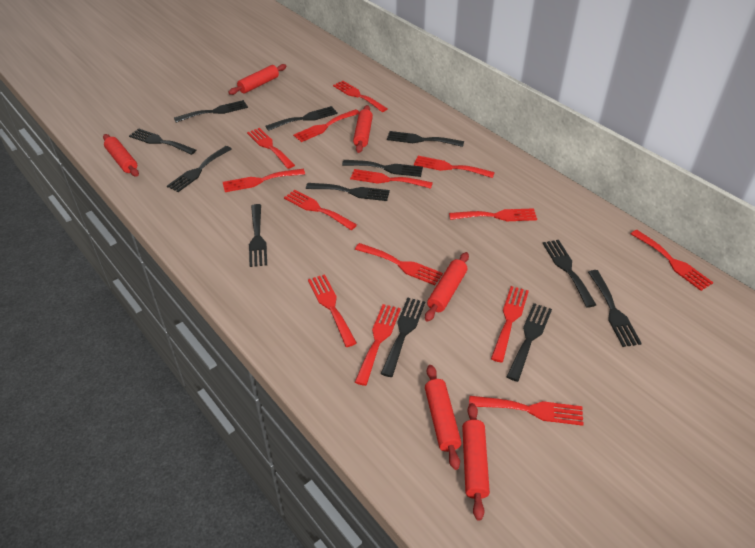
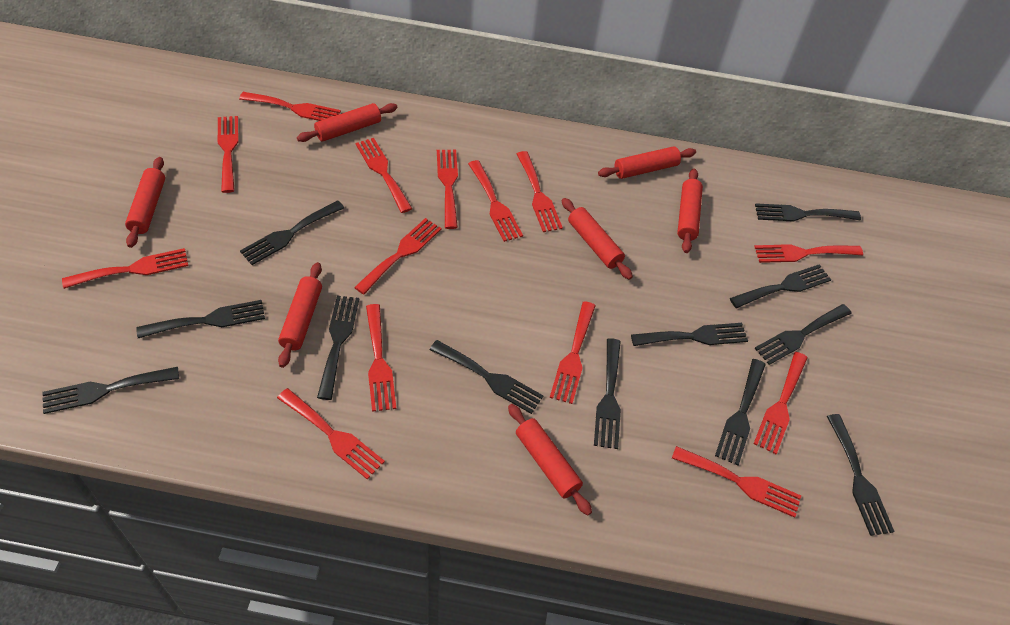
red rolling pin: [103,134,139,177] [228,64,286,95] [353,105,373,153] [425,252,469,322] [425,365,461,470] [462,403,490,521] = 6 -> [125,157,165,248] [278,262,322,368] [297,103,398,142] [508,404,592,515] [562,198,633,280] [598,146,696,179] [677,169,703,253] = 7

